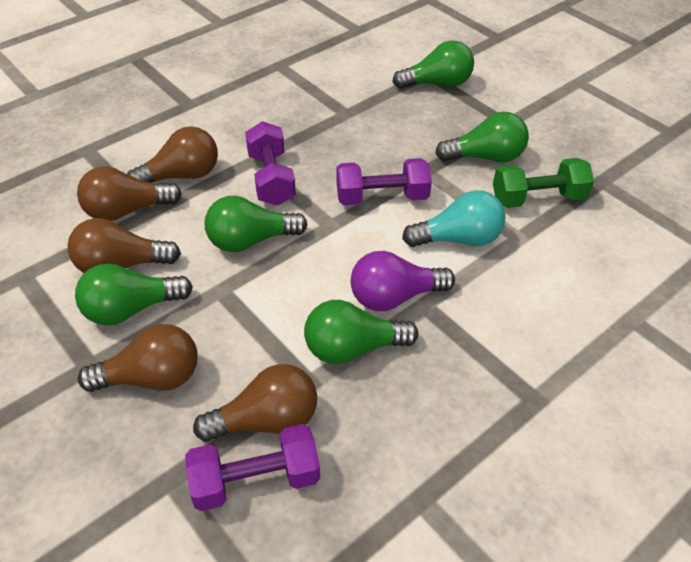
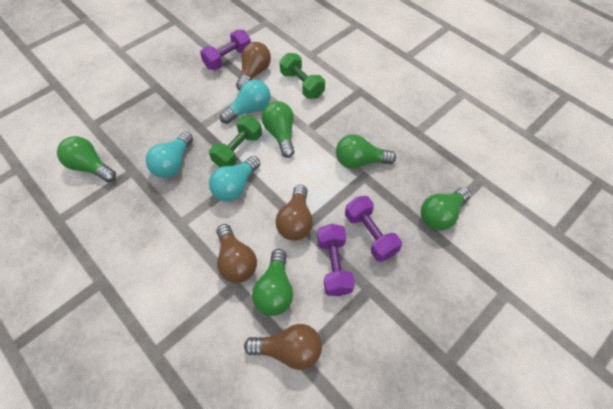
brown light bulb: [68,218,181,273] [77,166,182,221] [78,324,198,392] [127,126,218,183] [193,364,317,442] = 5 -> [216,224,257,283] [236,42,271,91] [244,324,322,370] [275,185,313,241] = 4
green dumbbell: [493,158,594,208] = 1 -> [209,116,262,167] [280,53,325,99] = 2
purple light bulb: [351,251,455,311] = 1 -> none = 0
turquoise light bulb: [402,190,506,247] = 1 -> [146,132,193,178] [209,156,260,201] [220,80,271,124] = 3

